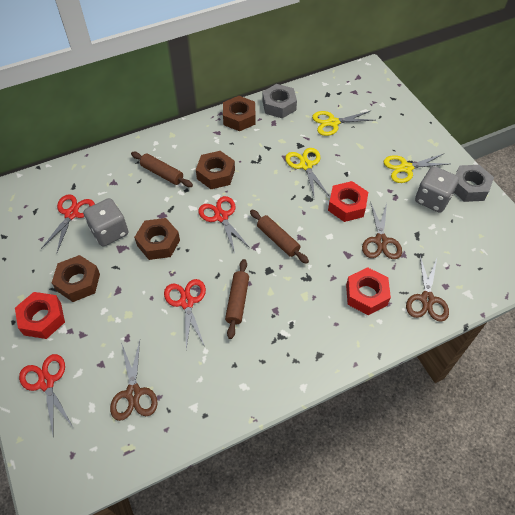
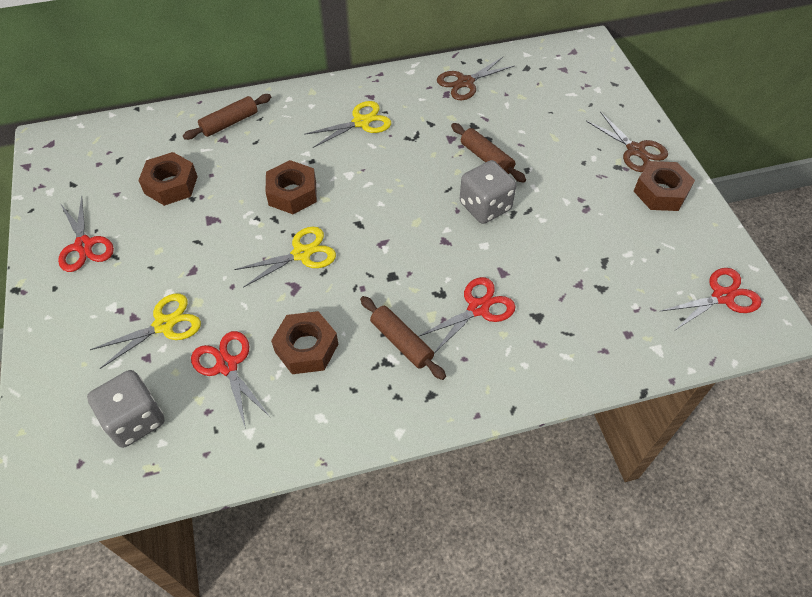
brown scissors: [110,341,158,421] [362,202,402,259] [406,256,449,322] = 3 -> [437,57,514,100] [586,111,668,172] = 2
grey nut: [262,84,297,118] [454,165,494,202] = 2 -> none = 0
red nut: [15,292,65,339] [328,181,368,222] [346,267,391,315] = 3 -> none = 0

